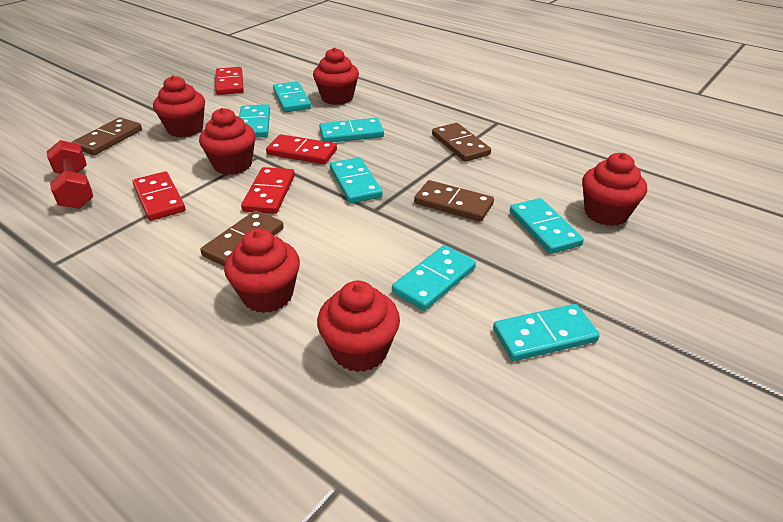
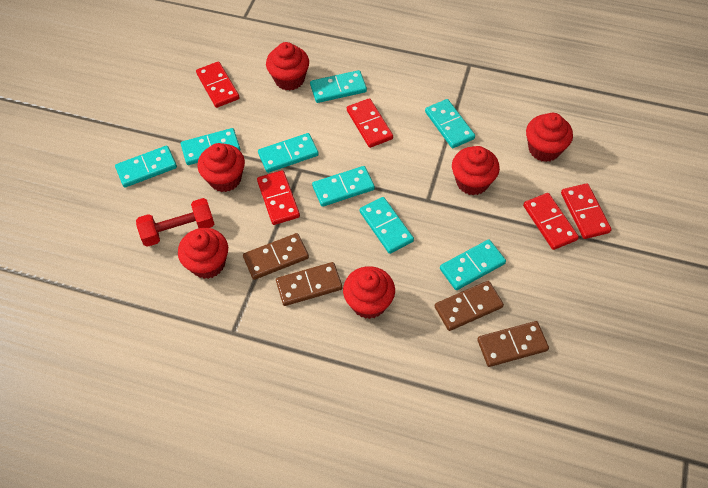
red domino: [133,171,185,221] [215,67,244,95] [241,167,295,214] [266,134,337,164] = 4 -> [196,61,240,108] [257,170,300,225] [347,98,393,148] [523,193,579,250] [561,183,612,239] = 5
turquoise domino: [239,104,270,138] [273,81,311,112] [319,118,384,142] [330,157,382,204] [392,245,476,311] [493,304,600,361] [510,198,584,254] = 7 -> [115,146,177,187] [181,128,240,165] [258,133,319,173] [310,70,367,103] [312,166,375,207] [360,197,414,254] [425,99,475,148] [440,239,506,290] = 8

